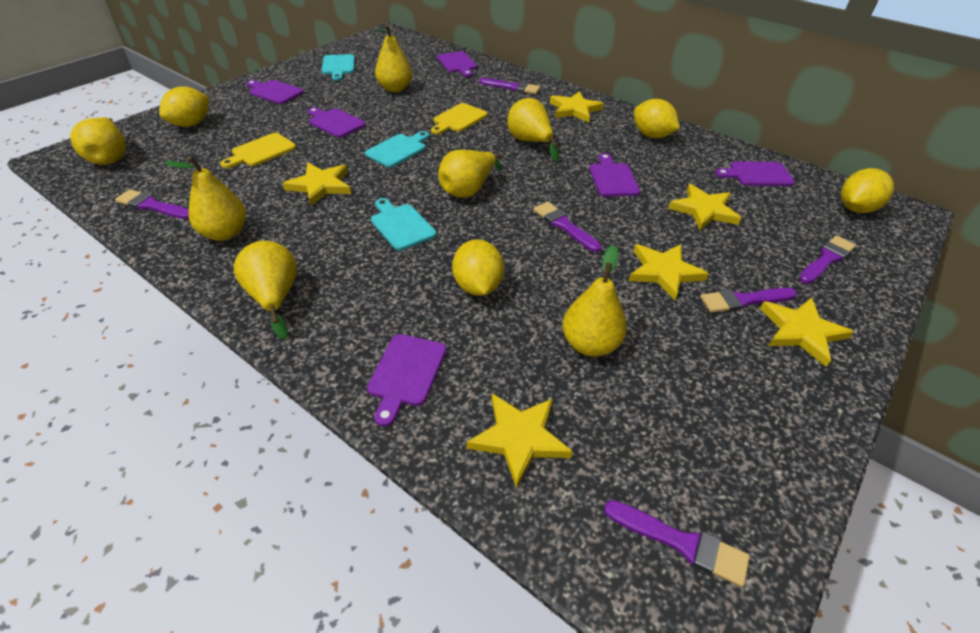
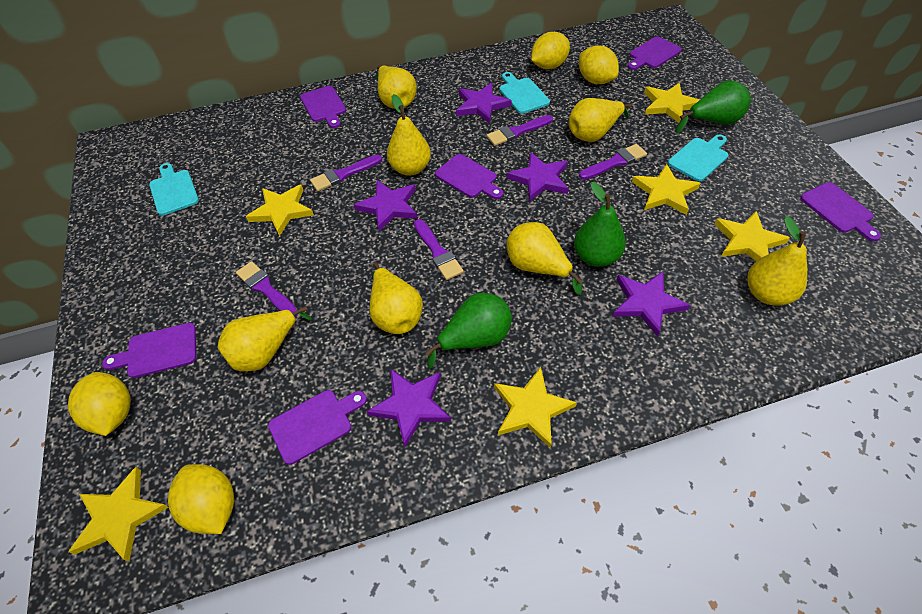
green pear: none = 0 -> [425,293,512,369] [574,182,626,267] [676,80,751,133] = 3
purple brush: [115,189,189,219] [479,78,540,94] [533,202,601,252] [604,500,750,587] [700,288,797,313] [799,236,856,284] = 6 -> [236,261,298,317] [310,155,382,191] [414,219,464,280] [487,115,553,146] [579,144,647,180] = 5
purple star: none = 0 -> [354,180,418,232] [366,369,451,447] [456,83,512,124] [507,152,569,202] [613,271,690,337] = 5
yellow cutting board: [220,133,296,168] [431,103,487,135] = 2 -> none = 0

